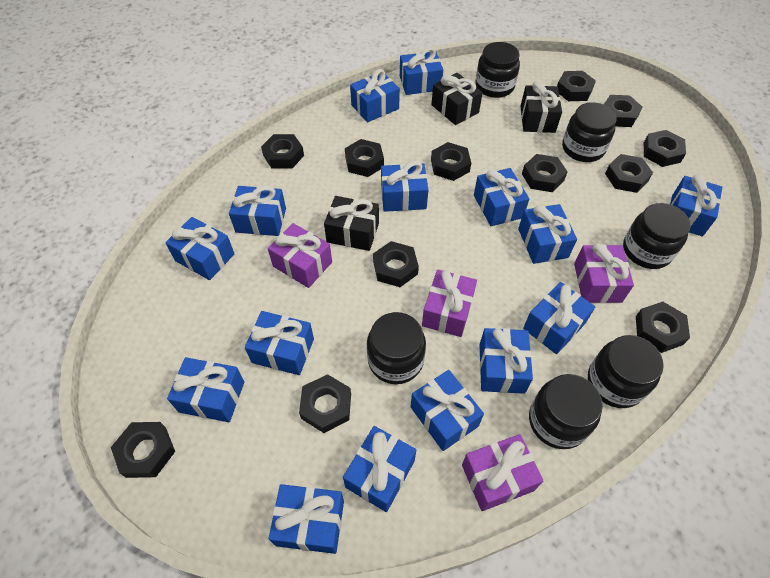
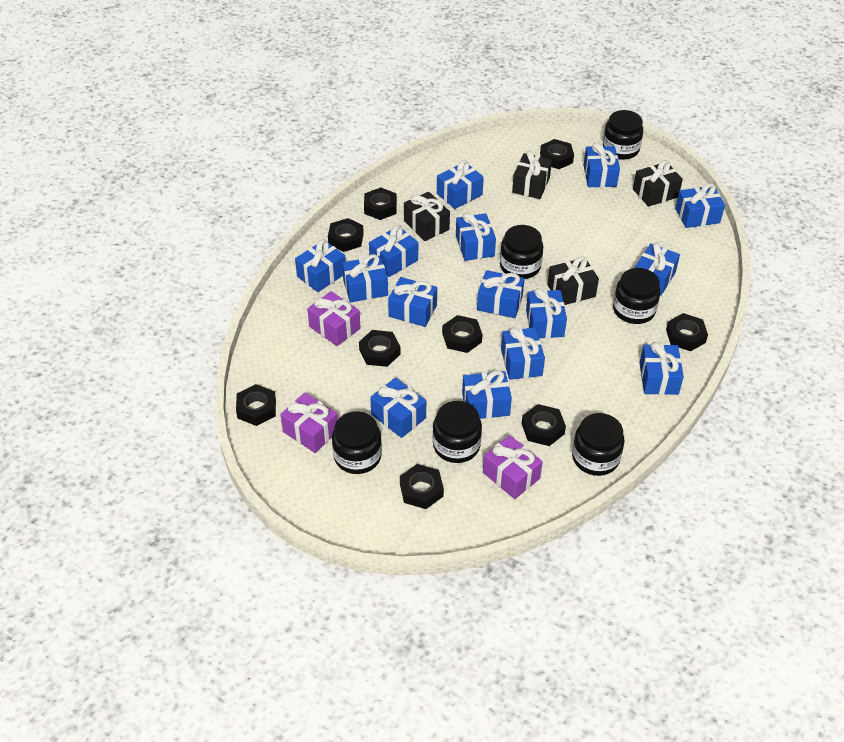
black gift: [324,196,379,251] [431,73,483,125] [520,81,562,133] = 3 -> [404,192,450,241] [512,151,552,199] [547,256,599,305] [633,160,683,207] = 4
black nut: [111,422,175,478] [261,134,304,169] [299,374,351,433] [345,139,384,177] [373,241,419,287] [431,142,471,181] [522,154,567,192] [557,71,596,101] [604,95,643,127] [605,154,653,193] [636,302,690,353] [644,130,686,167] = 12 -> [236,384,276,426] [328,218,364,252] [359,330,400,367] [364,187,397,220] [400,464,444,509] [442,315,482,353] [522,404,566,446] [540,139,574,169] [666,313,708,351] = 9
purple gift: [268,223,332,288] [422,269,477,337] [462,434,543,511] [574,243,634,303] = 4 -> [280,392,338,453] [307,291,361,346] [483,435,543,499] = 3

